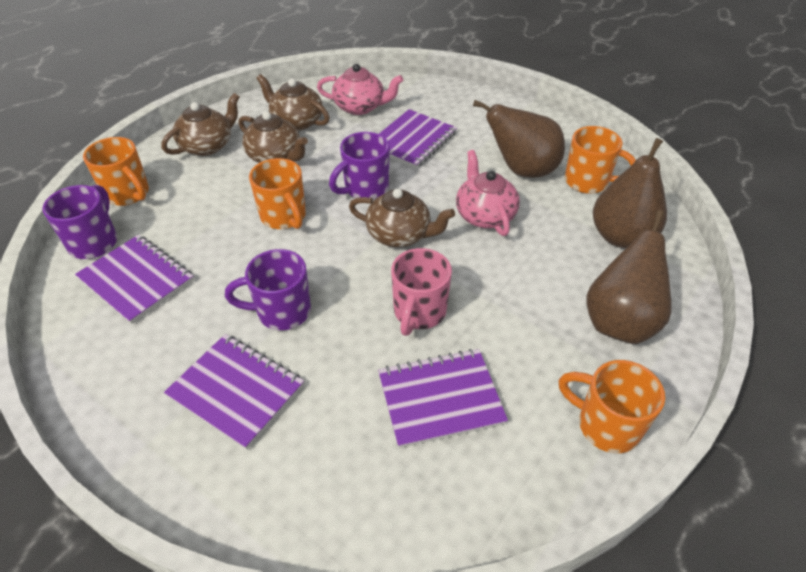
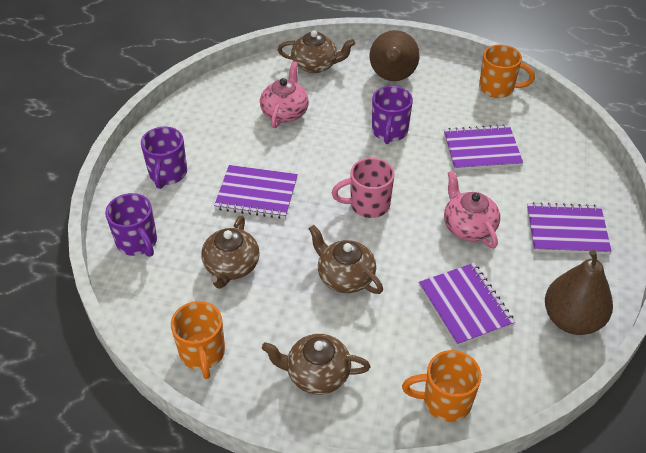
brown pear: [473,100,565,178] [587,210,672,344] [593,138,667,248] = 3 -> [370,30,420,81] [545,250,613,335] = 2
orange mug: [83,137,149,206] [249,158,306,229] [559,360,665,453] [565,126,636,194] = 4 -> [171,301,225,379] [402,350,481,422] [479,45,535,98] = 3

